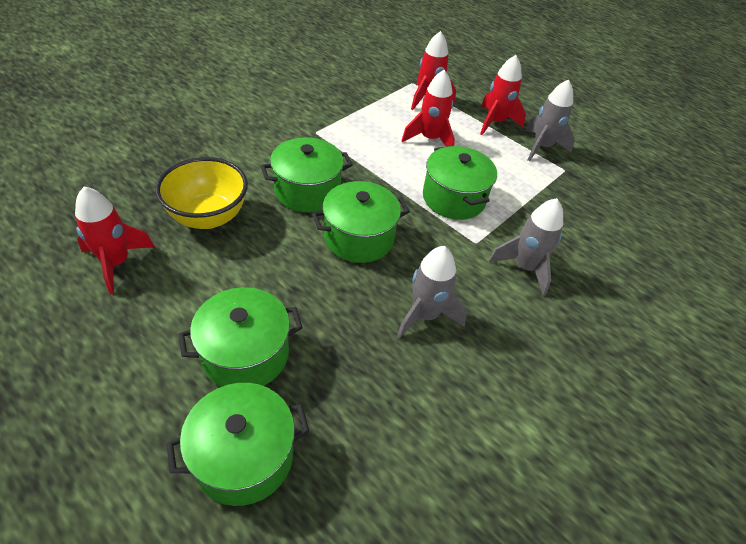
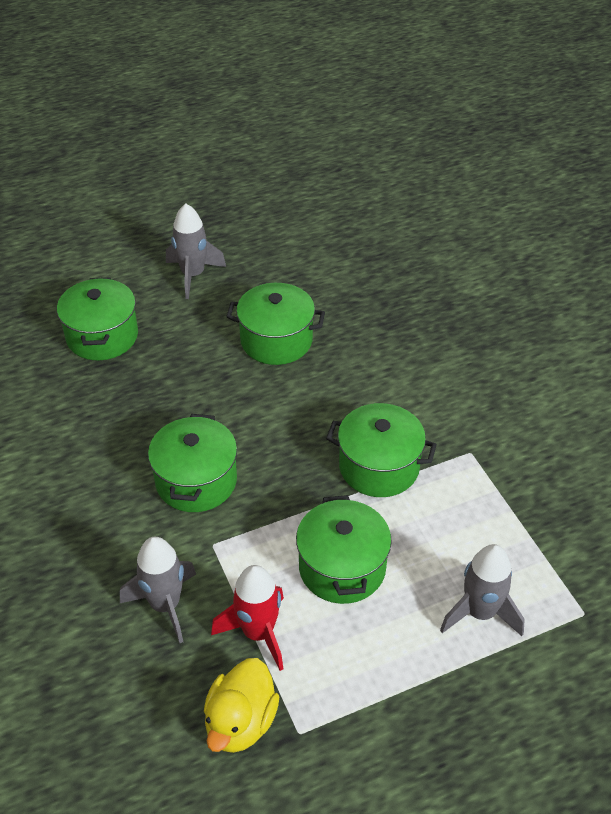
red rocket: [75,186,155,294] [402,70,455,146] [411,31,456,110] [480,55,526,135] = 4 -> [211,565,284,671] = 1
yellow bowl: [155,157,248,229] = 1 -> none = 0
yellow duck: none = 0 -> [204,658,279,753] = 1

